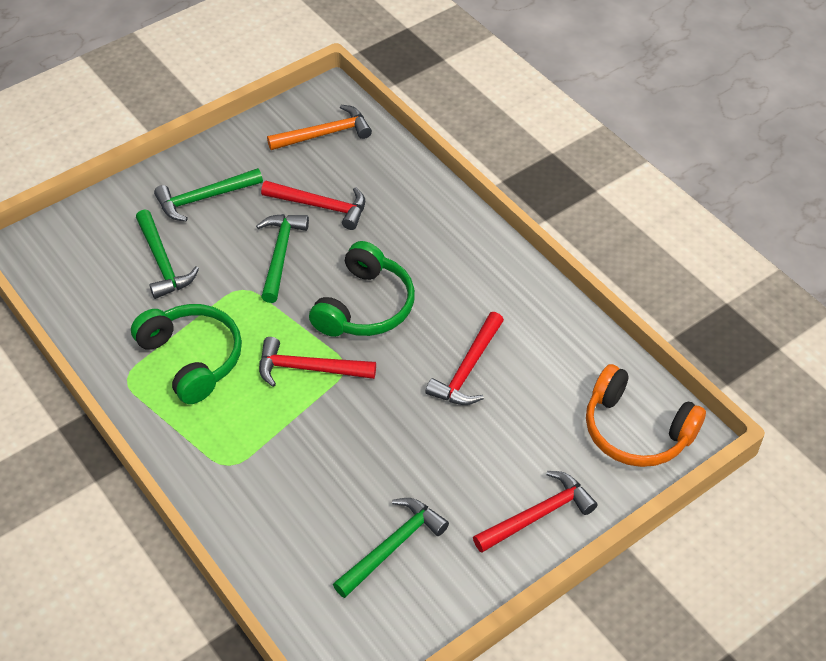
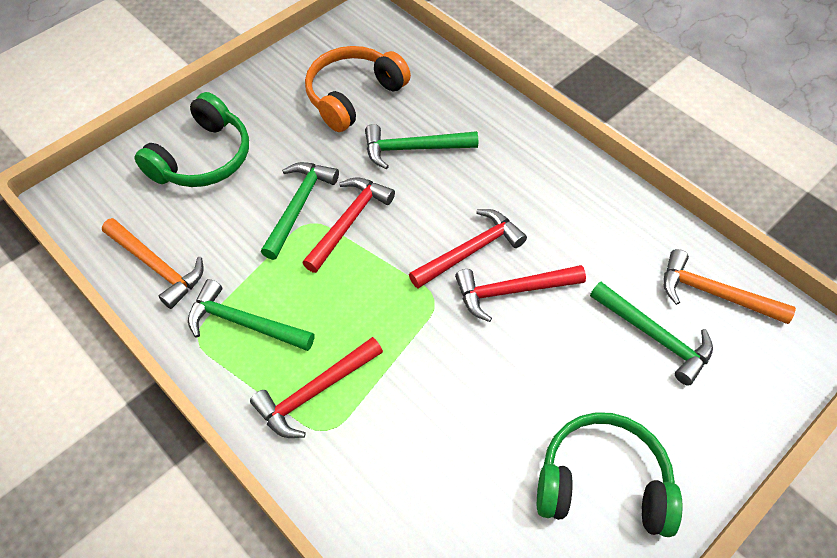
orange hammer: [267,105,372,150] = 1 -> [102,218,204,309] [663,249,796,324] = 2

